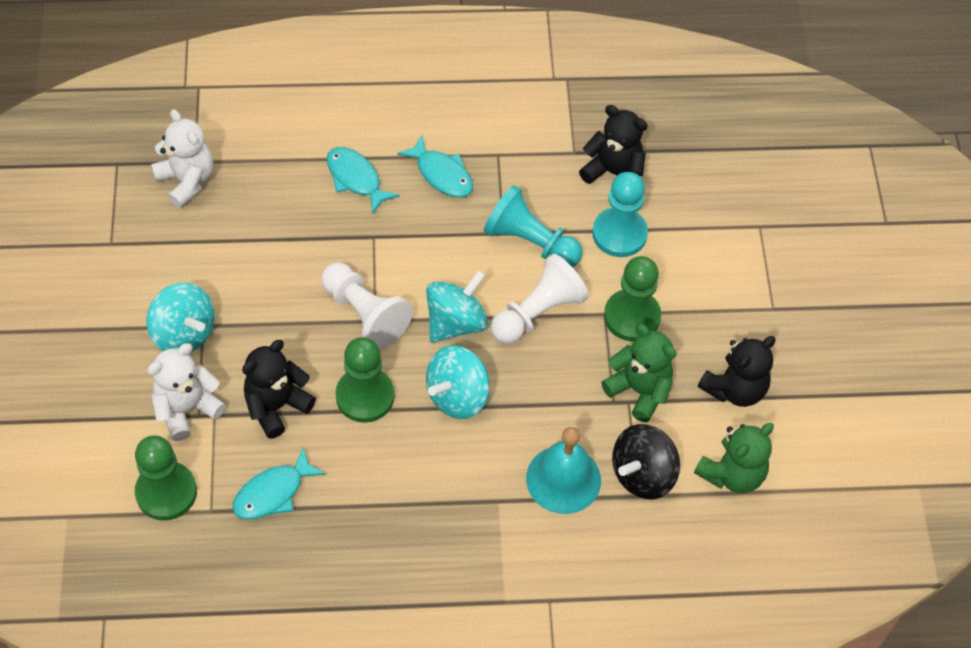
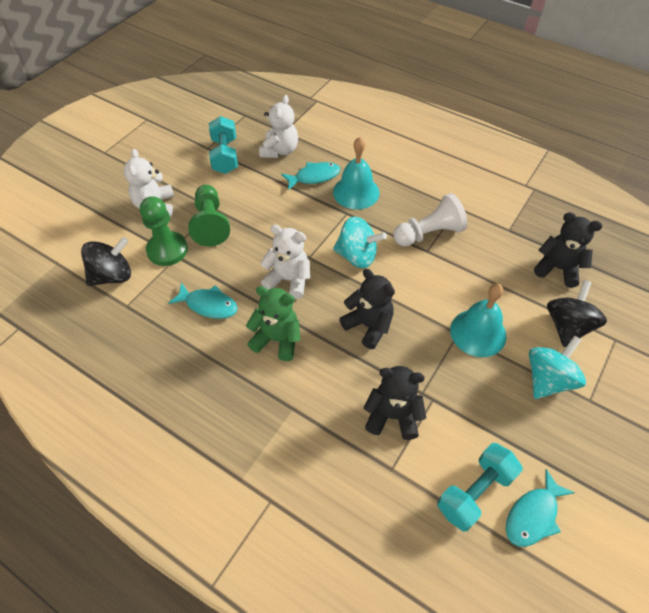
black spinning top: [612,424,680,499] = 1 -> [81,237,131,286] [547,280,607,347] = 2
green pawn: [135,435,197,520] [336,337,394,423] [604,256,661,341] = 3 -> [140,196,188,266] [188,185,230,246] = 2
green teddy bear: [601,324,676,422] [694,423,774,493] = 2 -> [246,286,300,361] = 1
turquoise bell: [526,427,601,514] = 1 -> [333,137,380,209] [450,283,506,357] = 2
turquoise dumbbell: none = 0 -> [209,116,238,174] [437,443,523,531] = 2
turquoise pawn: [484,185,582,267] [592,172,648,257] = 2 -> none = 0
turquoise spinning top: [147,282,214,352] [426,270,488,343] [426,346,490,419] = 3 -> [333,217,387,268] [529,335,586,399] = 2
white pawn: [321,263,413,349] [491,254,589,344] = 2 -> [393,193,468,247] = 1
white teddy bear: [147,343,226,441] [151,109,213,208] = 2 -> [124,149,174,217] [259,95,298,158] [260,225,310,299] = 3

